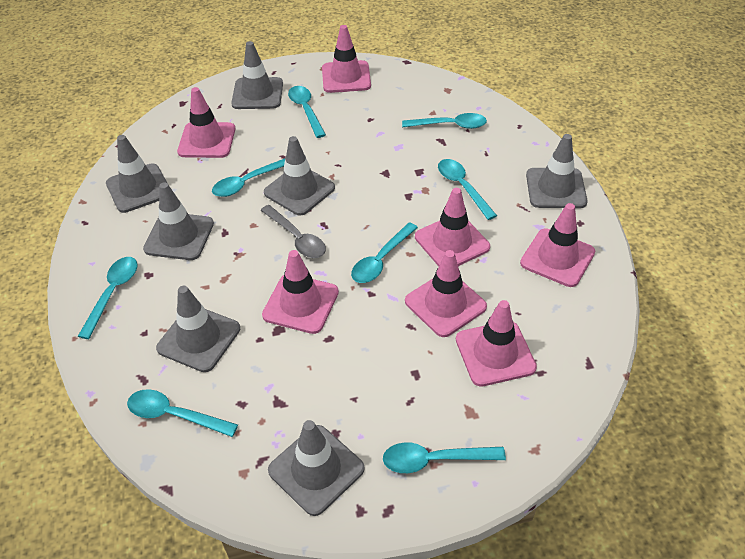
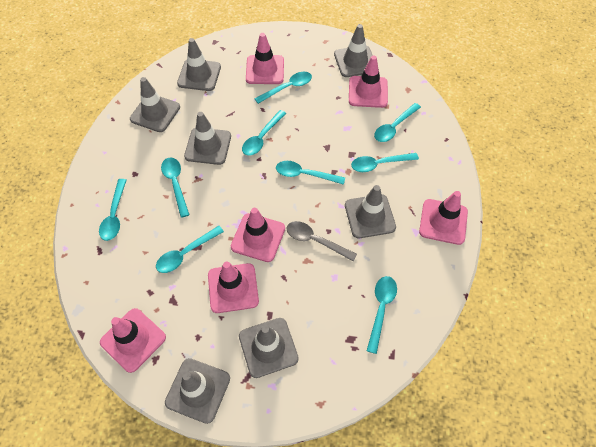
pink traffic cone: [177,87,235,158] [262,250,339,334] [322,25,371,93] [405,250,487,337] [415,188,490,266] [456,300,537,387] [520,203,595,287] = 7 -> [100,308,166,373] [208,261,259,313] [231,208,285,262] [246,33,284,84] [349,55,388,108] [419,191,468,245] = 6
turquoise spoon: [78,257,138,339] [127,389,238,437] [212,158,285,197] [288,86,326,138] [351,222,418,283] [383,442,506,473] [402,113,487,129] [438,159,497,220] = 8 -> [99,179,127,241] [156,226,224,273] [161,157,190,218] [242,110,286,156] [254,72,312,104] [276,161,345,185] [351,153,419,172] [367,276,397,354] [374,103,421,142] = 9

